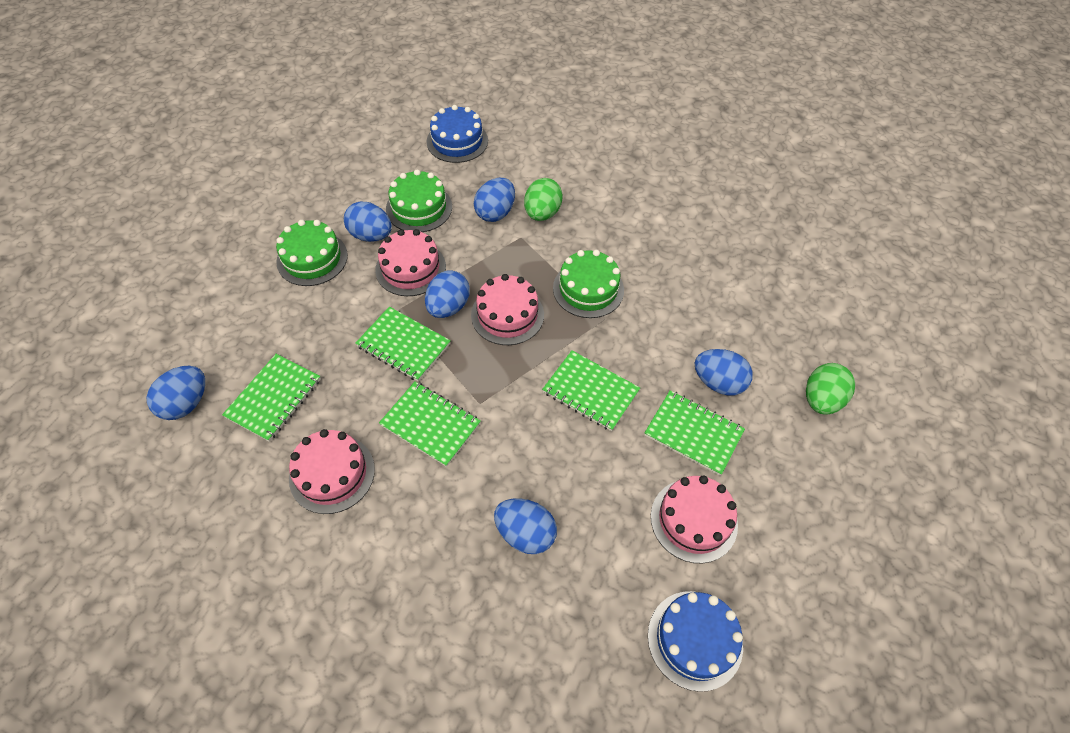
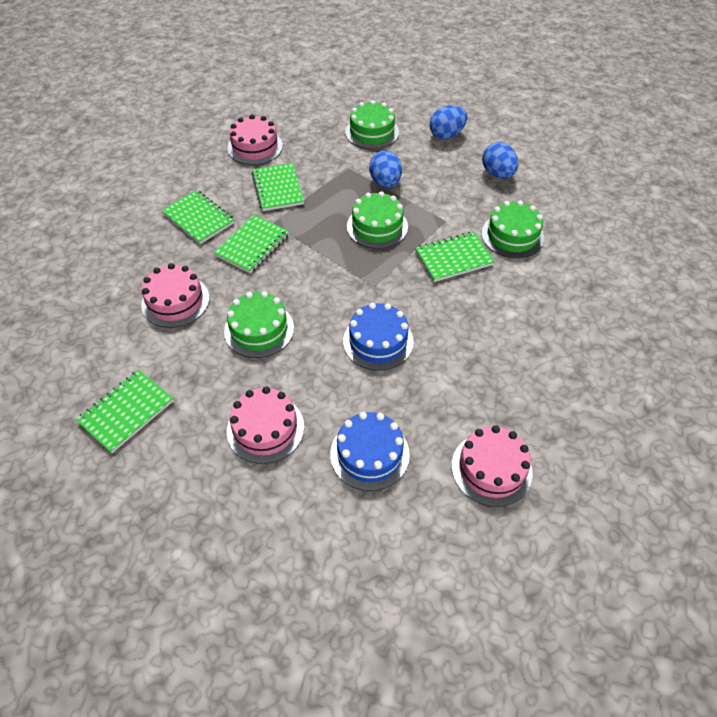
blue egg: [147,366,205,420] [344,202,392,242] [425,270,470,318] [474,178,515,222] [494,498,557,554] [695,349,753,396] = 6 -> [369,151,402,188] [429,105,468,139] [482,142,518,178] = 3
green cake: [276,220,348,286] [386,170,452,232] [553,250,624,318] = 3 -> [224,291,294,358] [345,100,399,149] [347,191,408,249] [482,200,544,258] = 4
green egg: [524,178,563,221] [806,363,855,414] = 2 -> none = 0

